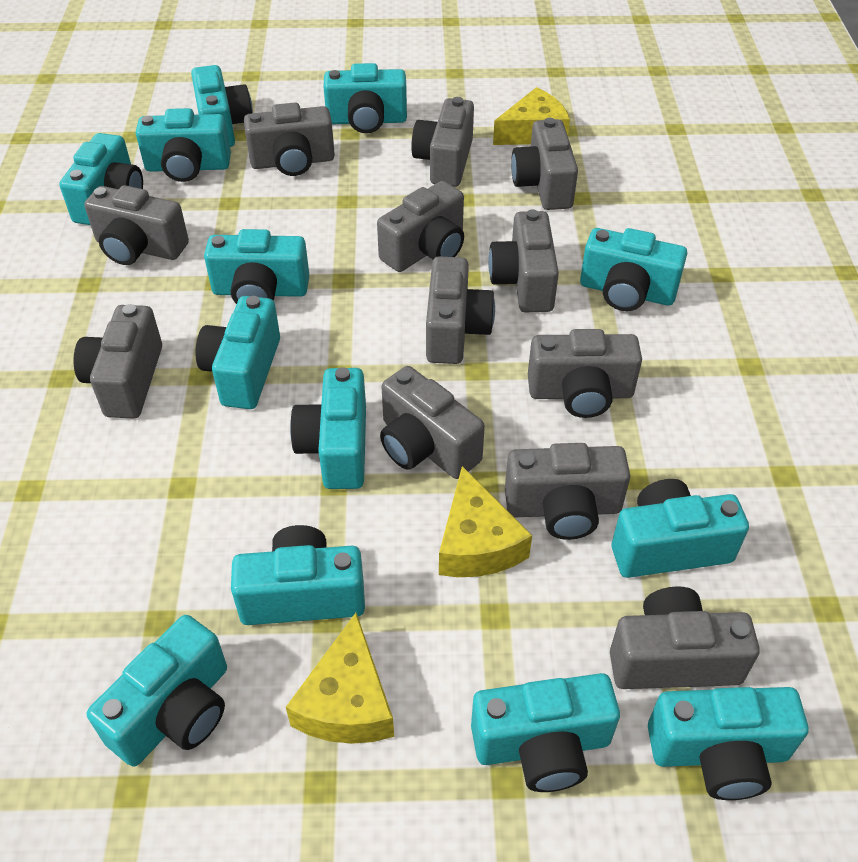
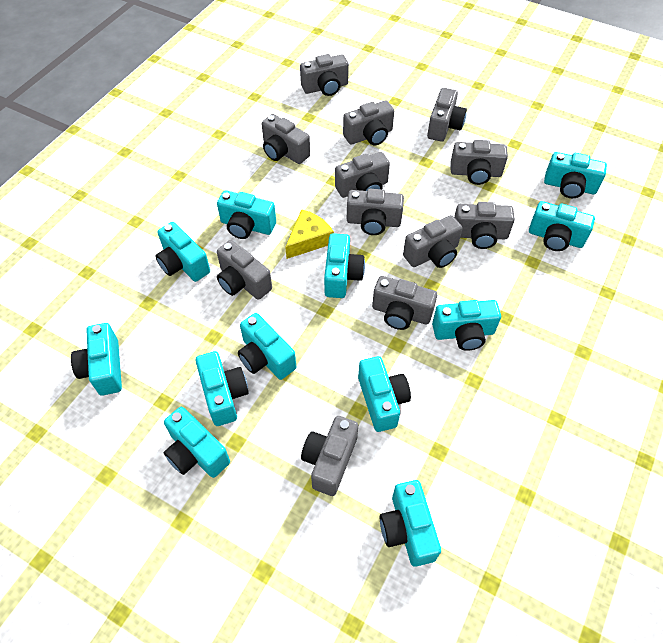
turquoise camera: [59,133,143,225] [87,615,227,767] [136,108,231,182] [191,65,253,147] [195,296,280,409] [204,229,309,304] [231,525,365,625] [290,367,366,489] [324,63,407,133] [471,673,620,792] [580,228,687,311] [612,479,749,578] [648,687,809,800] = 13 -> [71,323,122,396] [155,222,210,282] [164,407,230,478] [195,351,249,426] [217,190,276,239] [238,313,296,380] [324,233,365,298] [358,356,411,432] [380,480,441,567] [432,300,501,351] [529,201,595,251] [544,152,607,198] = 12
yellow cheese: [286,613,394,744] [439,466,532,577] [493,87,570,145] = 3 -> [285,209,334,259] = 1

